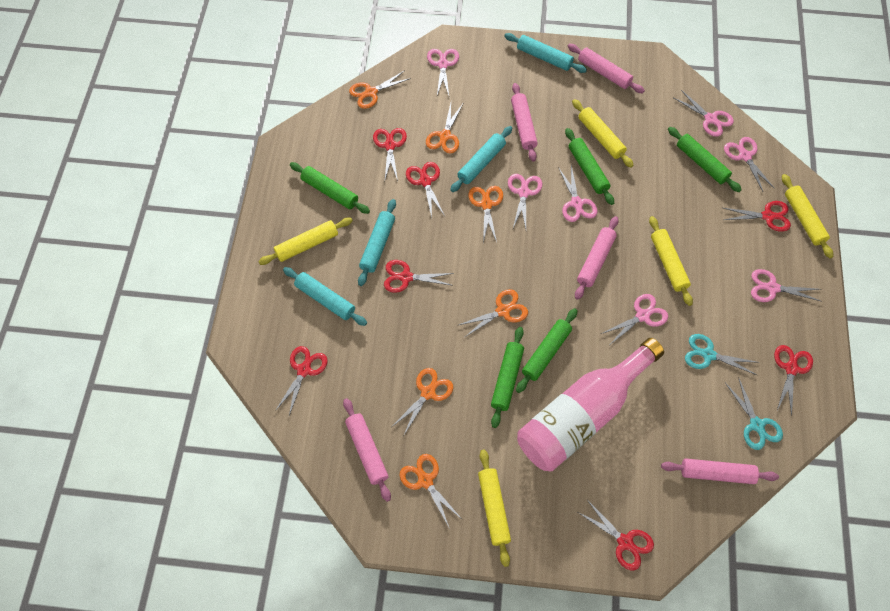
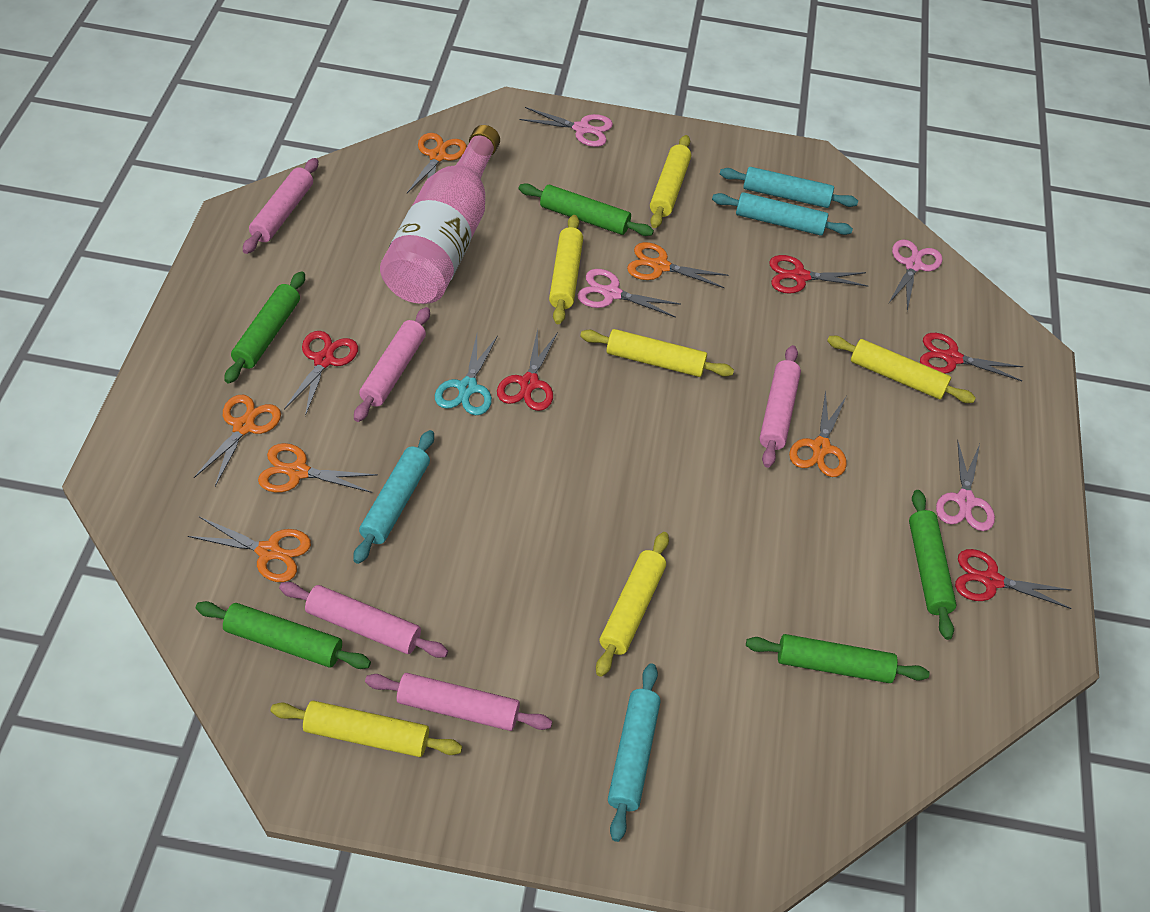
pink scissors: [427,49,459,95] [508,174,542,229] [558,166,597,222] [601,294,668,344] [674,90,734,137] [724,137,775,191] [751,269,821,302] = 7 -> [520,107,613,147] [577,269,681,318] [888,240,943,311] [936,440,995,531] = 4
red scissors: [275,346,328,416] [373,128,407,181] [384,260,454,293] [406,162,445,218] [578,500,654,570] [723,201,791,232] [774,345,813,416] = 7 -> [284,331,358,416] [497,329,558,411] [769,255,868,294] [920,333,1023,381] [955,549,1072,609] = 5
turquoise scissors: [685,334,760,375] [725,377,783,450] = 2 -> [435,335,498,415] = 1
yellow rolling pin: [258,217,353,265] [478,449,511,567] [572,99,634,168] [649,216,693,306] [782,174,833,258] = 5 -> [271,701,462,757] [549,215,583,324] [580,329,734,377] [596,532,669,677] [650,135,691,228] [827,336,976,403] = 6

